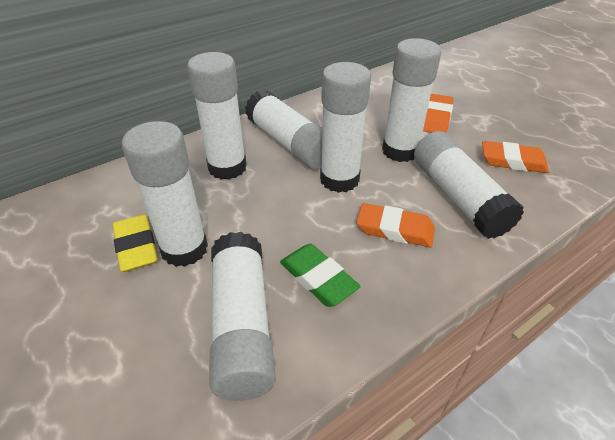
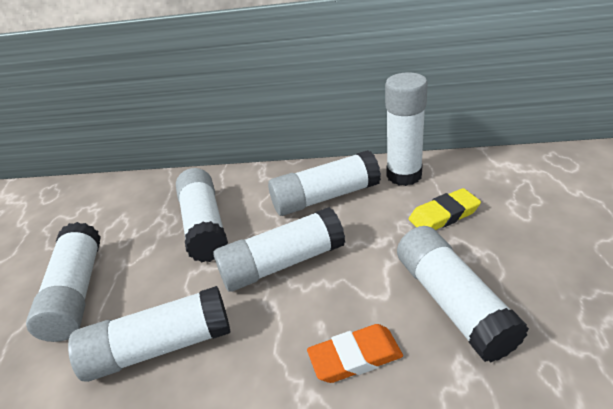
green eraser: [280,244,361,307] = 1 -> none = 0
orange eraser: [356,203,435,247] [423,94,454,133] [482,141,549,173] = 3 -> [307,324,403,383] = 1

